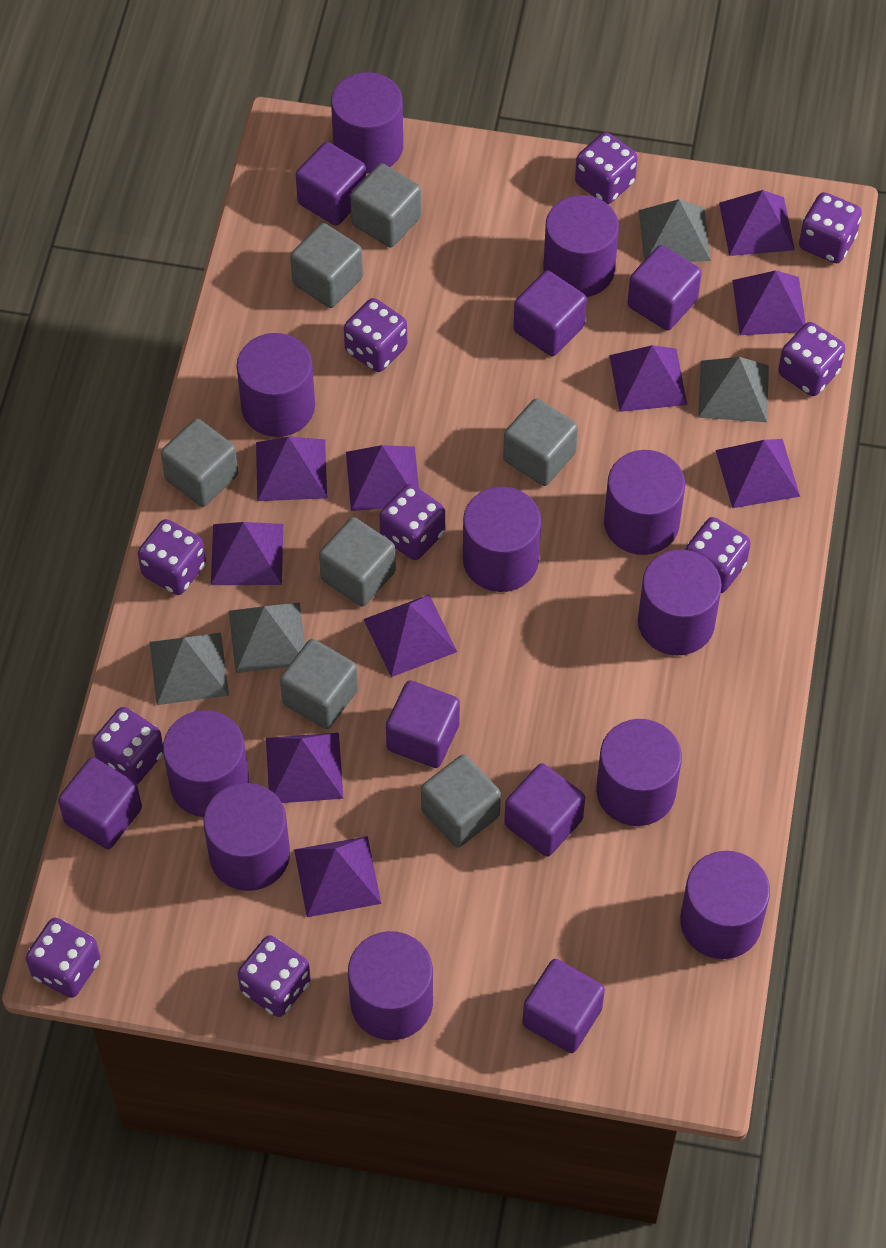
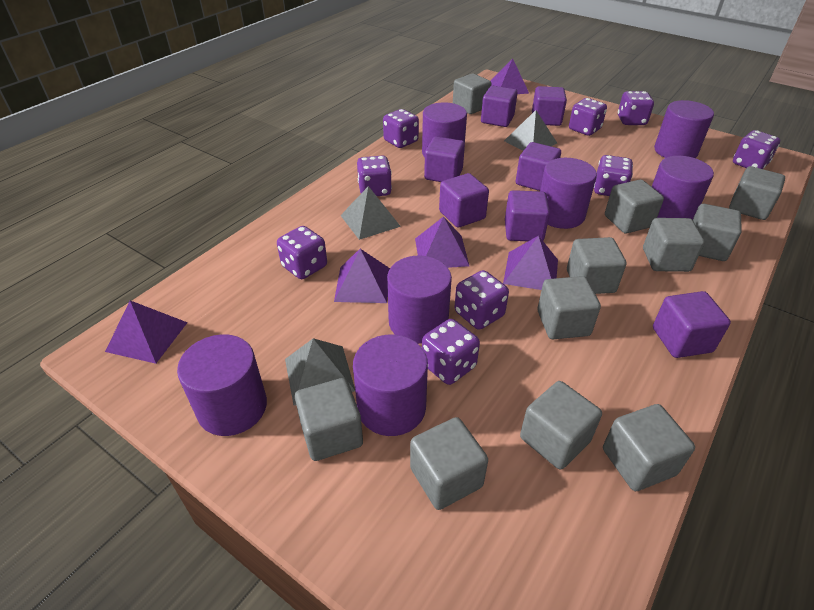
grey cube: [161,419,238,507] [280,639,358,729] [290,223,363,308] [319,517,396,607] [350,163,421,248] [421,754,501,848] [503,398,578,486] = 7 -> [295,378,363,461] [410,417,488,510] [453,74,491,114] [520,381,602,470] [537,276,601,339] [567,237,626,294] [603,404,695,491] [605,180,664,233] [643,218,705,272] [693,204,742,261] [729,166,785,220] = 11
grey pyramid: [150,633,229,705] [229,602,305,673] [639,199,711,262] [698,357,769,422] = 4 -> [285,338,355,406] [340,186,401,240] [504,110,557,151] = 3
purple cylinder: [163,710,249,817] [203,783,290,891] [237,333,315,437] [331,72,403,173] [348,931,433,1040] [463,487,541,592] [543,195,619,297] [596,719,682,826] [604,450,685,555] [638,549,722,656] [680,851,770,959] = 11 -> [177,334,267,436] [353,335,428,436] [387,255,452,344] [422,102,467,158] [540,158,597,229] [652,156,714,220] [654,100,714,158] = 7
purple dice: [26,918,100,998] [92,707,163,784] [138,519,206,595] [237,935,311,1017] [344,298,407,372] [379,484,445,560] [575,132,638,204] [685,517,751,593] [778,322,845,396] [799,192,862,263] = 10 -> [277,226,327,279] [357,155,392,196] [383,109,419,148] [422,319,480,385] [455,270,509,330] [569,98,607,136] [594,155,633,196] [618,91,654,125] [733,130,780,169] = 9
purple pyramid: [211,522,283,585] [256,437,327,501] [266,733,344,803] [294,836,381,917] [346,445,419,511] [364,595,457,677] [609,345,687,412] [716,439,800,508] [719,190,795,256] [732,270,806,335] = 10 -> [105,300,188,364] [334,249,390,303] [415,216,469,268] [491,58,529,94] [503,236,558,290] = 5

